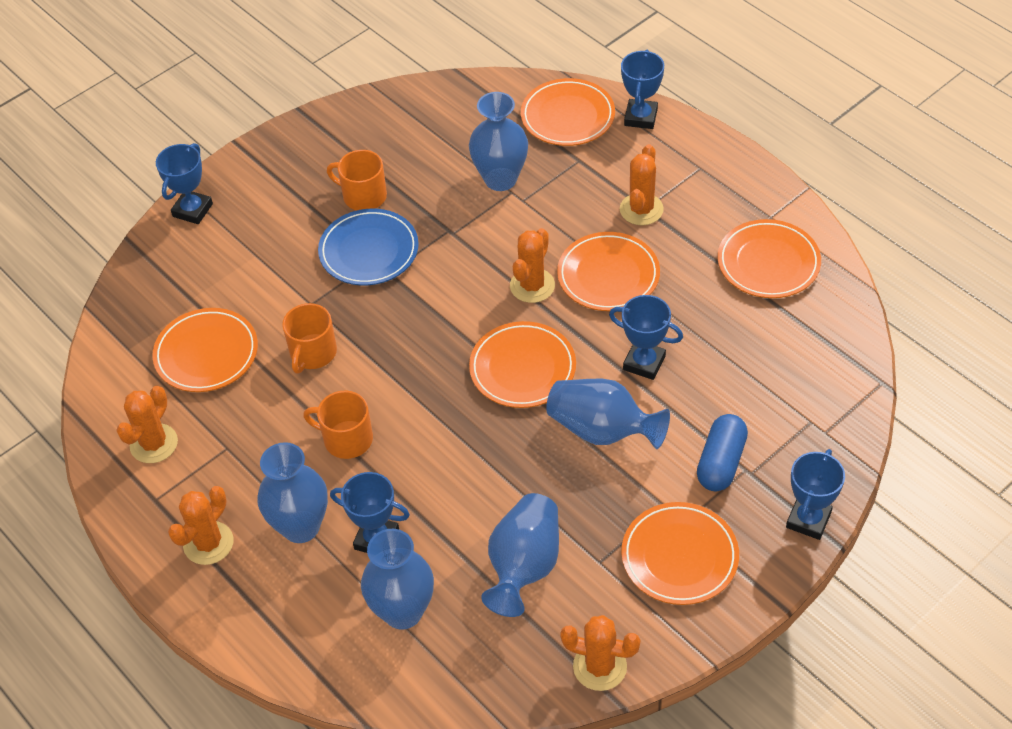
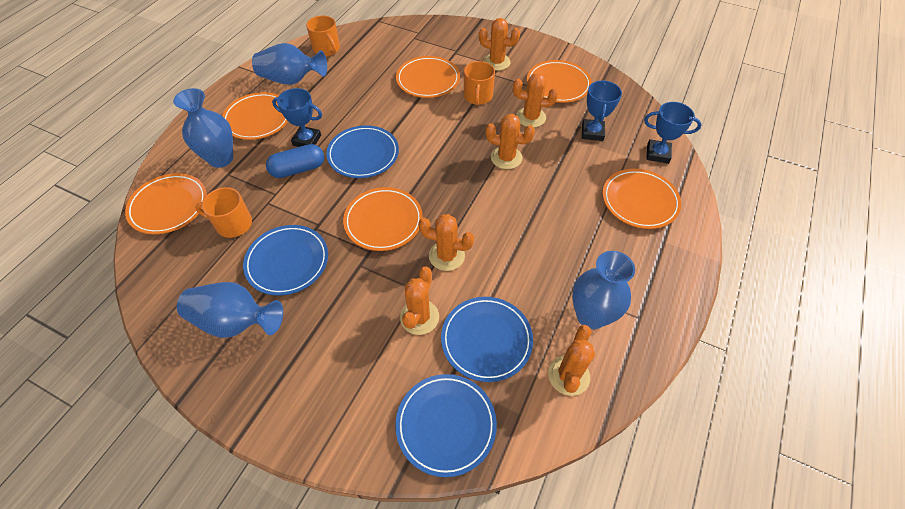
blue plate: [318,209,419,285] = 1 -> [243,225,328,296] [326,125,399,178] [395,374,497,477] [441,297,533,382] = 4
blue trophy: [156,143,213,224] [330,472,410,553] [609,295,683,380] [621,50,664,129] [786,449,845,540] = 5 -> [272,88,322,147] [582,80,622,141] [644,102,702,164] = 3
blue vase: [257,442,328,543] [361,529,434,630] [469,92,528,191] [481,493,559,617] [546,379,670,449] = 5 -> [173,88,233,168] [177,282,283,338] [252,43,327,85] [572,251,635,329] = 4
orange cactus: [116,386,178,463] [168,486,233,565] [510,228,555,303] [560,615,640,691] [620,144,664,225] = 5 -> [400,266,439,335] [418,214,474,271] [479,18,520,71] [485,114,535,169] [513,73,558,128] [548,325,595,396] = 6

